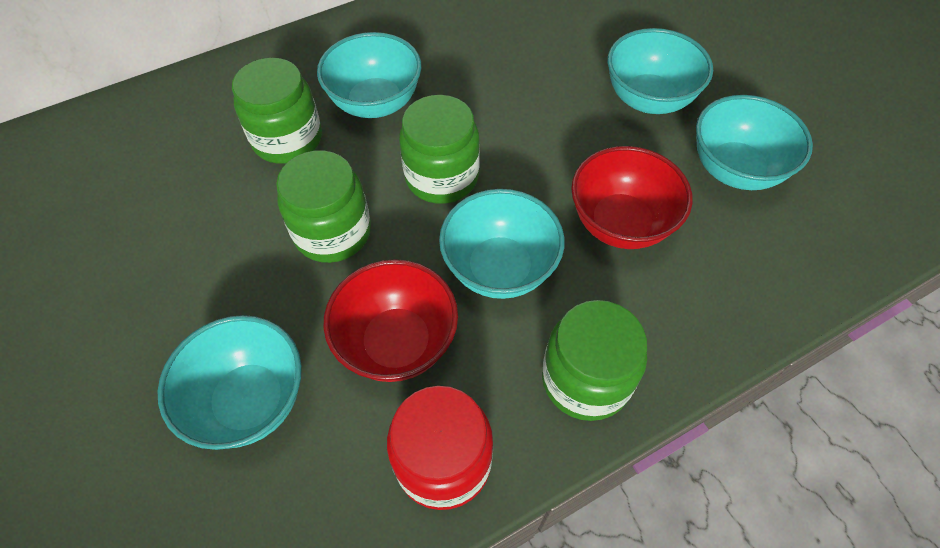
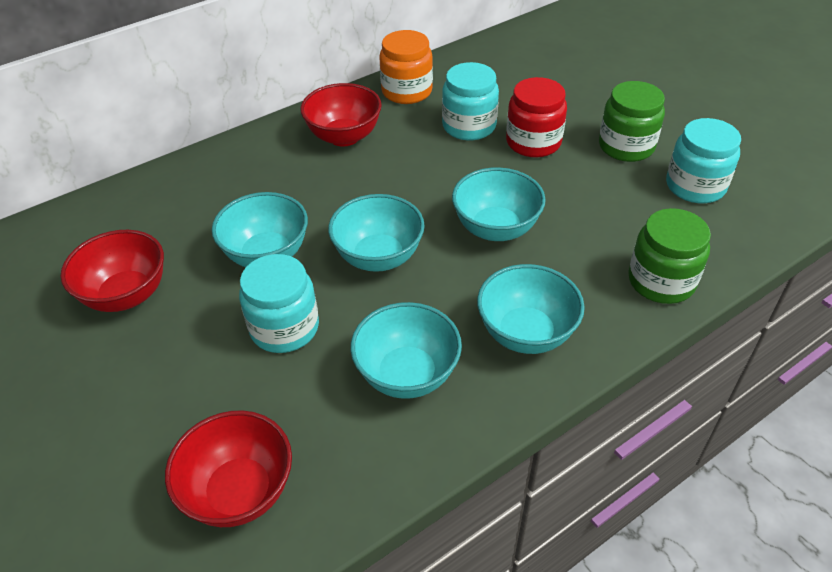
green jar: [232,58,322,164] [276,151,371,263] [399,95,480,204] [542,300,647,421] = 4 -> [599,81,665,162] [628,208,711,304] = 2
orange jar: none = 0 -> [379,30,433,104] = 1
red bowl: [323,259,458,382] [571,146,692,249] = 2 -> [60,230,164,312] [165,410,292,527] [300,83,382,147] = 3
turquoise jar: none = 0 -> [239,254,319,353] [442,62,499,141] [666,118,741,203] = 3

